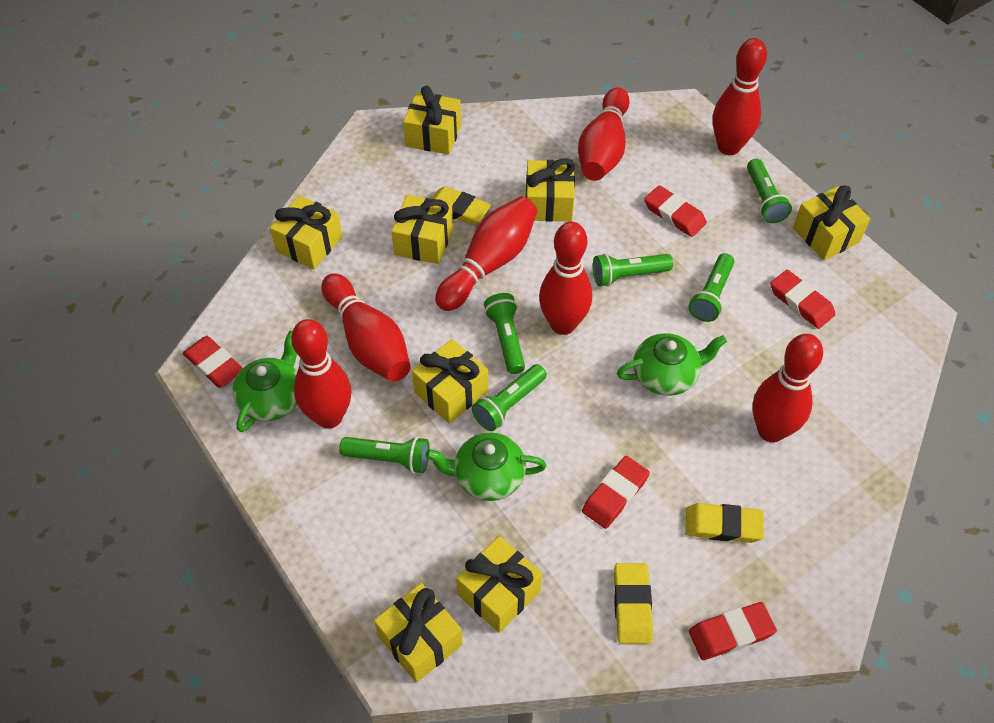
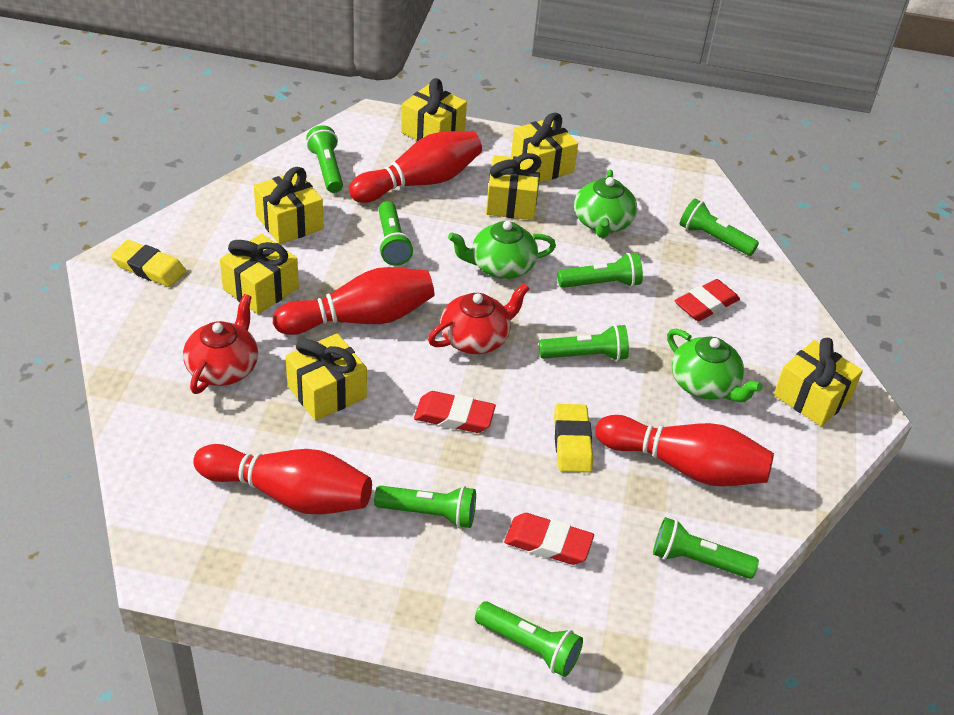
green flashlight: [339,437,430,474] [472,364,547,431] [484,293,525,374] [593,254,673,287] [688,253,734,322] [747,159,792,223] = 6 -> [306,125,343,193] [374,486,476,528] [378,201,413,266] [475,601,583,677] [539,324,629,361] [558,253,643,288] [653,517,759,579] [680,199,759,256] = 8
red bowling pin: [291,319,351,429] [322,273,411,382] [435,196,537,311] [539,222,592,335] [578,87,630,181] [713,38,767,155] [752,334,823,442] = 7 -> [193,444,372,514] [273,267,434,335] [349,131,482,203] [596,415,774,487] = 4
red eraser: [183,336,243,388] [582,456,650,529] [644,185,707,237] [689,602,777,660] [770,270,835,329] = 5 -> [414,391,496,433] [504,513,594,565] [675,279,740,321] = 3
red teapot: none = 0 -> [183,294,258,394] [428,283,530,354] = 2
yellow eraser: [431,186,491,225] [614,563,653,644] [685,503,764,543] = 3 -> [111,240,186,287] [554,404,593,473] = 2
yellow gift: [270,195,342,270] [374,583,463,683] [391,195,453,264] [403,85,461,155] [412,339,488,423] [456,536,542,633] [526,158,575,222] [793,186,870,260] = 8 -> [220,234,299,314] [254,167,323,244] [286,333,367,421] [401,78,467,141] [486,153,541,220] [511,113,578,183] [774,338,863,427] = 7

